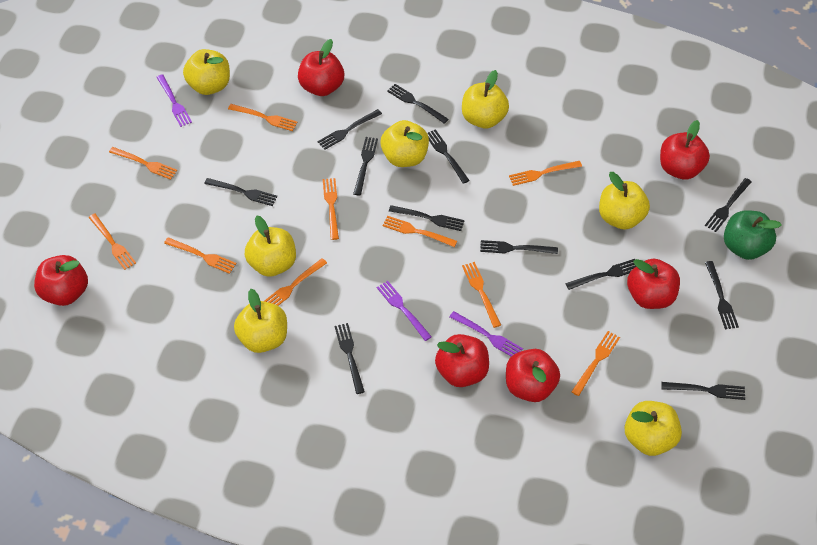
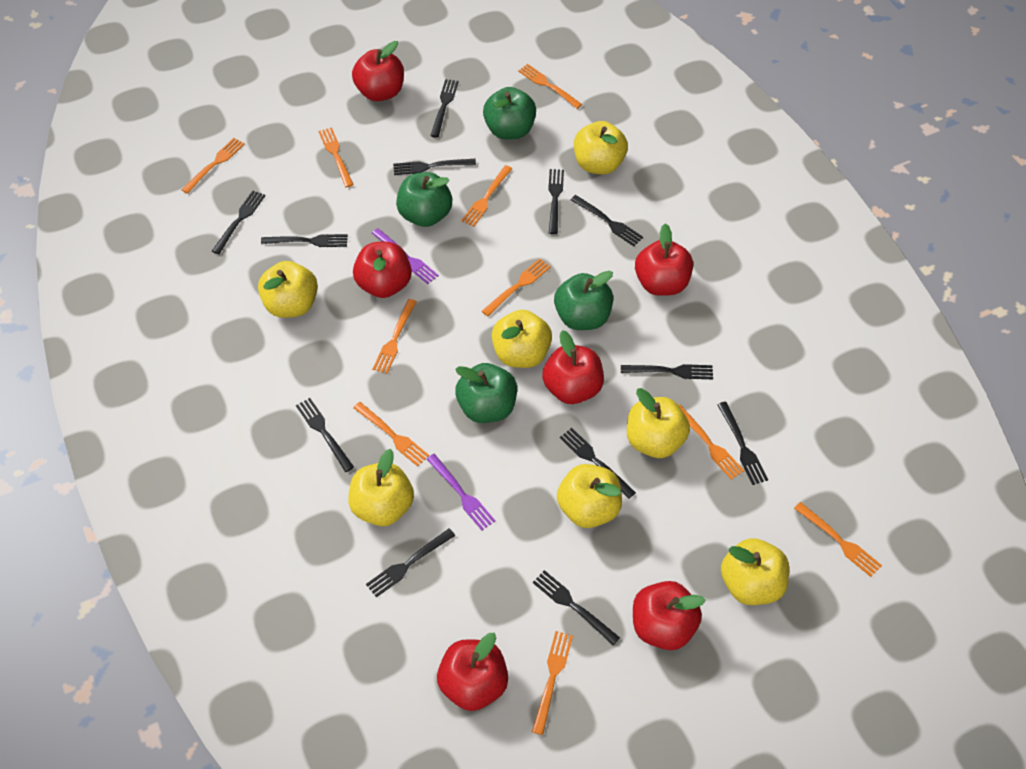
green apple: [724,210,782,260] = 1 -> [396,172,452,227] [455,363,517,423] [483,87,536,140] [554,271,613,330] = 4
purple fork: [156,74,192,127] [377,281,432,341] [449,311,523,357] = 3 -> [372,228,439,284] [426,454,495,530] = 2

